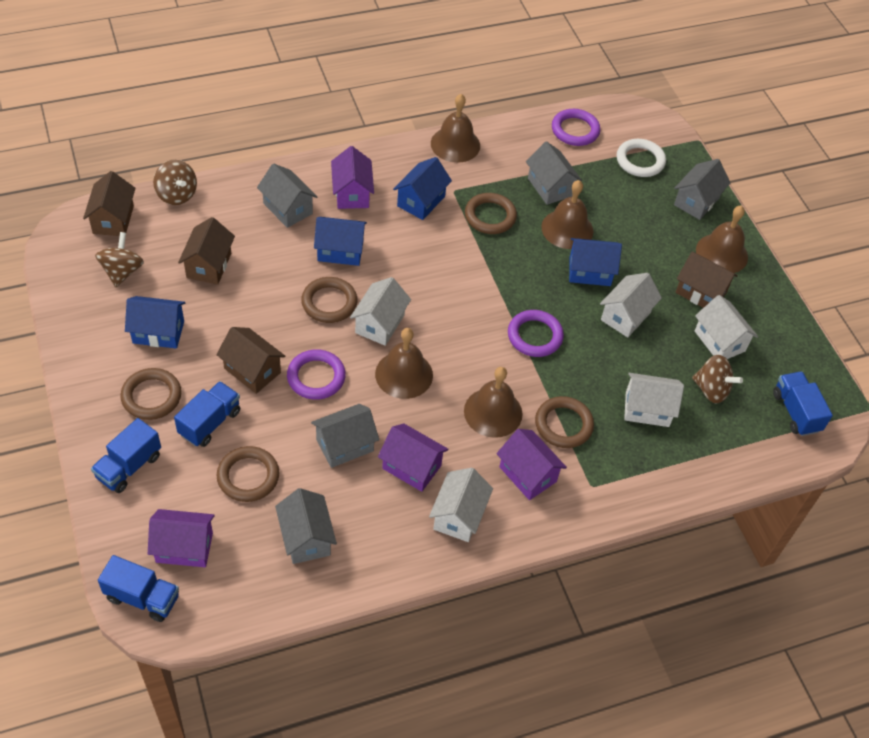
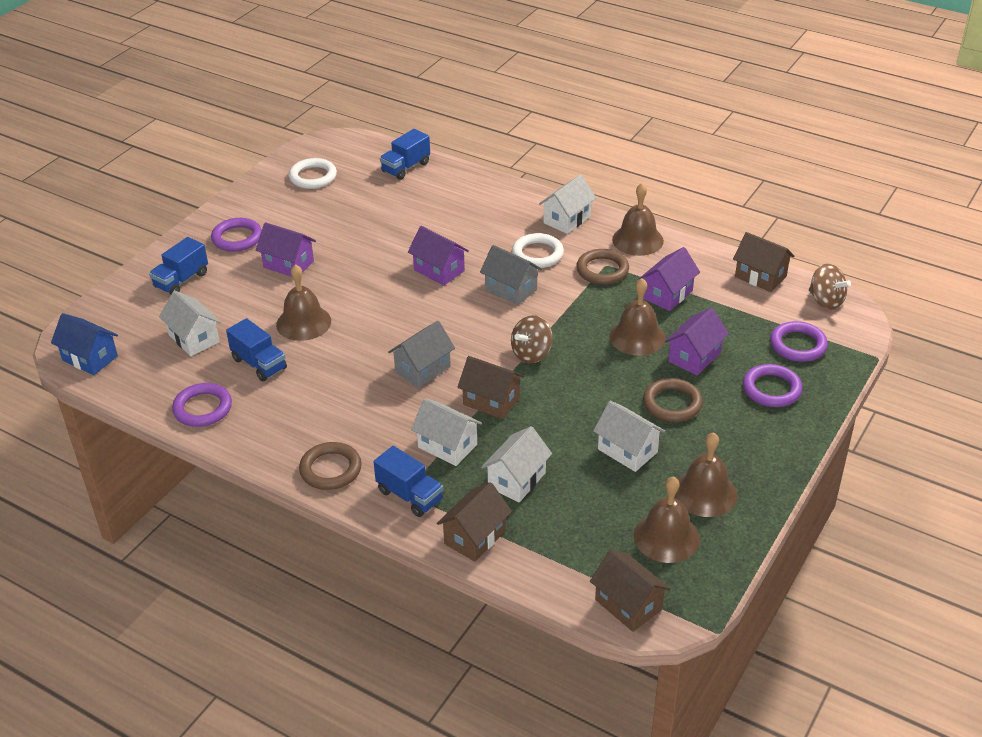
blue house: [125,296,185,349] [314,217,367,266] [393,157,452,220] [569,238,622,286] = 4 -> [51,313,118,375] = 1
brown ring: [120,368,182,420] [217,446,280,502] [301,277,357,323] [465,193,517,234] [535,396,594,448] = 5 -> [299,442,362,490] [576,249,629,285] [643,378,703,422] = 3
brown spinning top: [95,232,144,287] [153,160,197,205] [692,355,743,403] = 3 -> [511,315,553,363] [809,264,851,310] = 2
grey house: [257,164,317,228] [275,488,337,564] [311,404,379,468] [526,141,582,205] [674,159,730,220] = 5 -> [388,321,455,388] [480,245,542,305] = 2
purple ring: [287,349,346,400] [508,310,564,357] [552,109,600,146] = 3 -> [172,383,232,427] [211,218,262,252] [743,364,802,407] [770,321,828,362] = 4
white ring: [617,139,666,177] = 1 -> [289,158,337,189] [512,233,564,268] = 2

